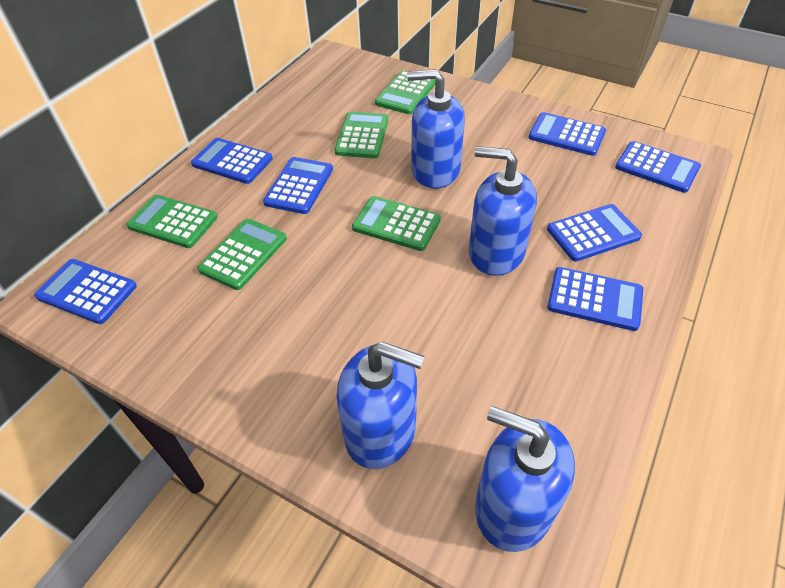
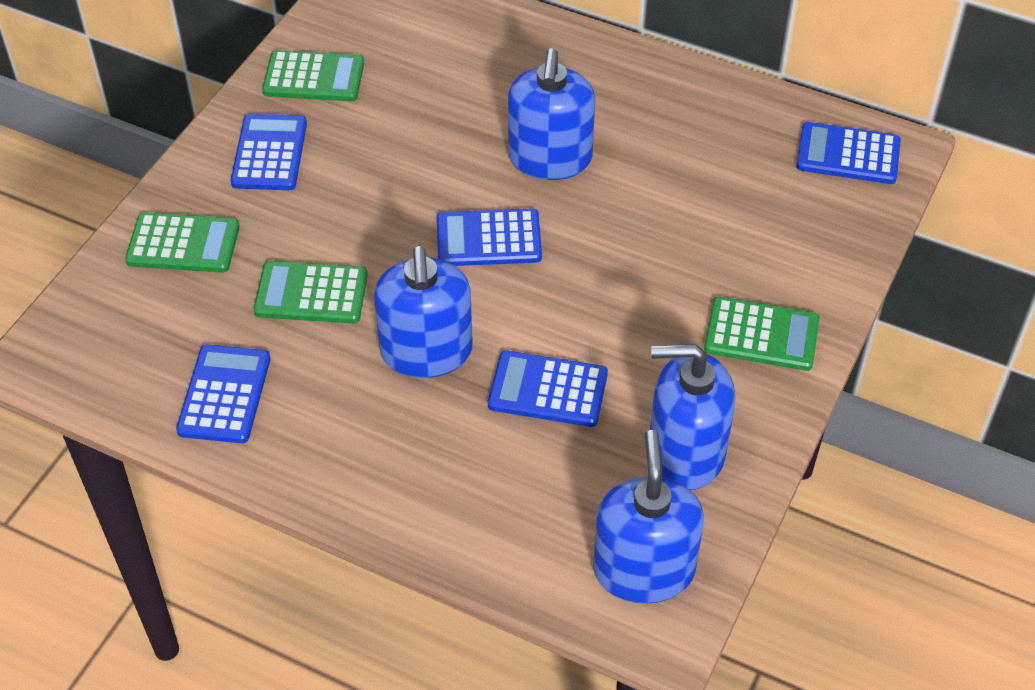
blue calculator: [34,259,137,324] [191,138,273,184] [263,157,333,214] [528,112,606,156] [547,204,642,262] [547,267,643,331] [615,141,701,193] = 7 -> [176,344,271,443] [231,114,307,190] [437,209,542,266] [488,350,608,427] [796,122,901,184] = 5
green calculator: [126,195,218,248] [197,219,287,290] [335,111,388,158] [352,196,441,251] [375,71,436,114] = 5 -> [125,212,240,273] [253,261,368,323] [262,50,364,101] [704,297,820,371] = 4

